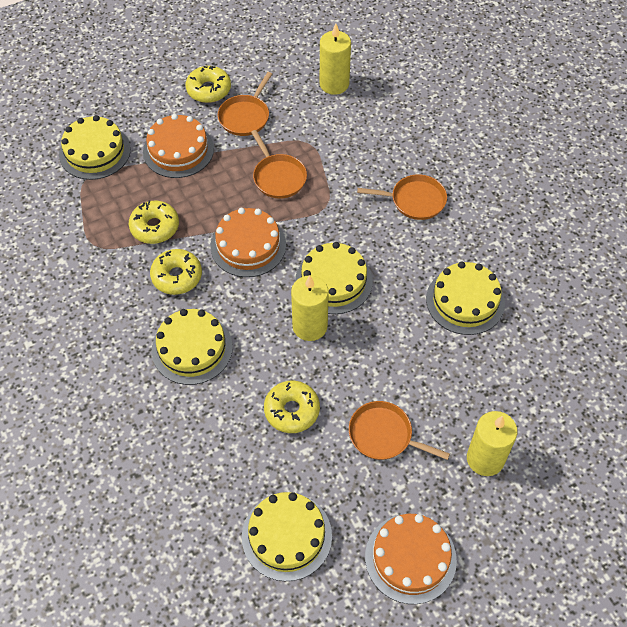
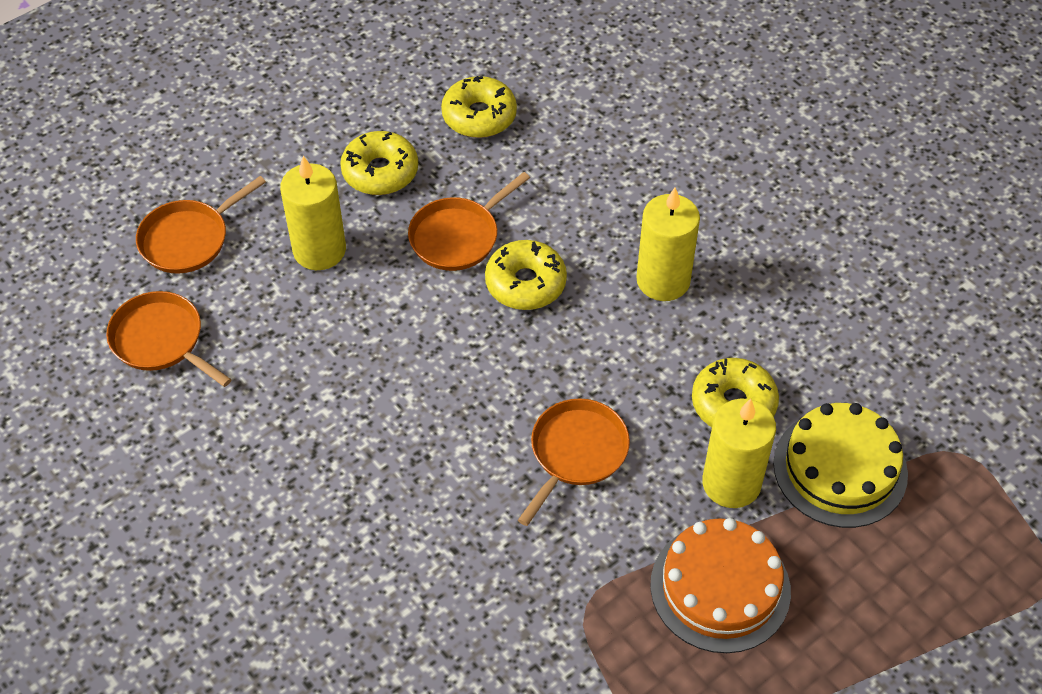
orange cake: [143,114,214,178] [211,208,286,277] [365,514,457,604] = 3 -> [650,518,791,653] = 1
yellow cake: [59,115,131,180] [152,309,233,385] [242,492,332,581] [295,242,373,314] [426,261,505,335] = 5 -> [773,403,908,528] = 1

